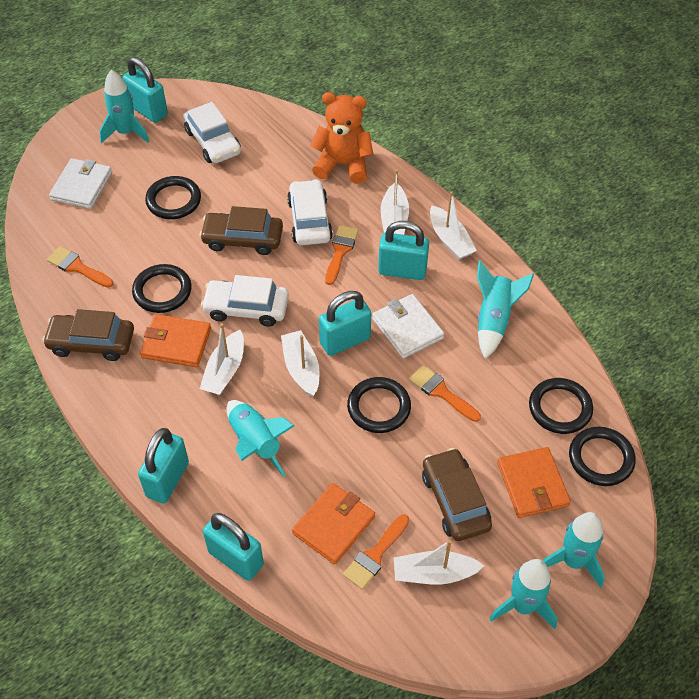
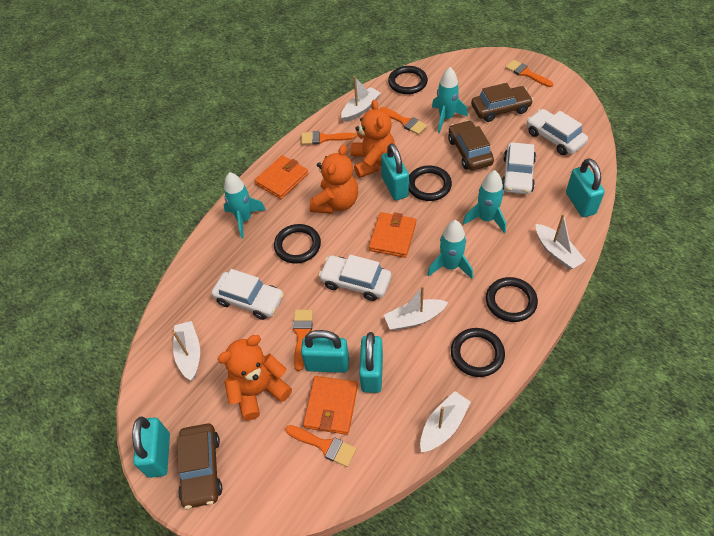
orange brush: [47,246,113,288] [325,225,359,285] [343,514,409,590] [409,365,481,422] = 4 -> [286,425,356,467] [292,310,313,371] [301,131,356,145] [380,107,427,135] [505,60,553,87] = 5
orange teddy bear: [310,92,373,184] = 1 -> [218,335,292,421] [310,144,358,214] [351,100,395,178] = 3
turquoise rocket: [99,70,149,143] [226,400,294,477] [477,261,534,359] [489,559,557,629] [543,512,605,587] = 5 -> [223,172,266,239] [427,220,473,279] [432,67,468,133] [463,170,506,233] = 4
white car: [183,102,241,163] [201,275,289,327] [287,179,333,245] = 3 -> [211,269,284,320] [319,255,391,301] [502,142,536,194] [527,109,588,155] = 4
white wallet: [49,158,112,209] [372,294,444,359] = 2 -> none = 0

